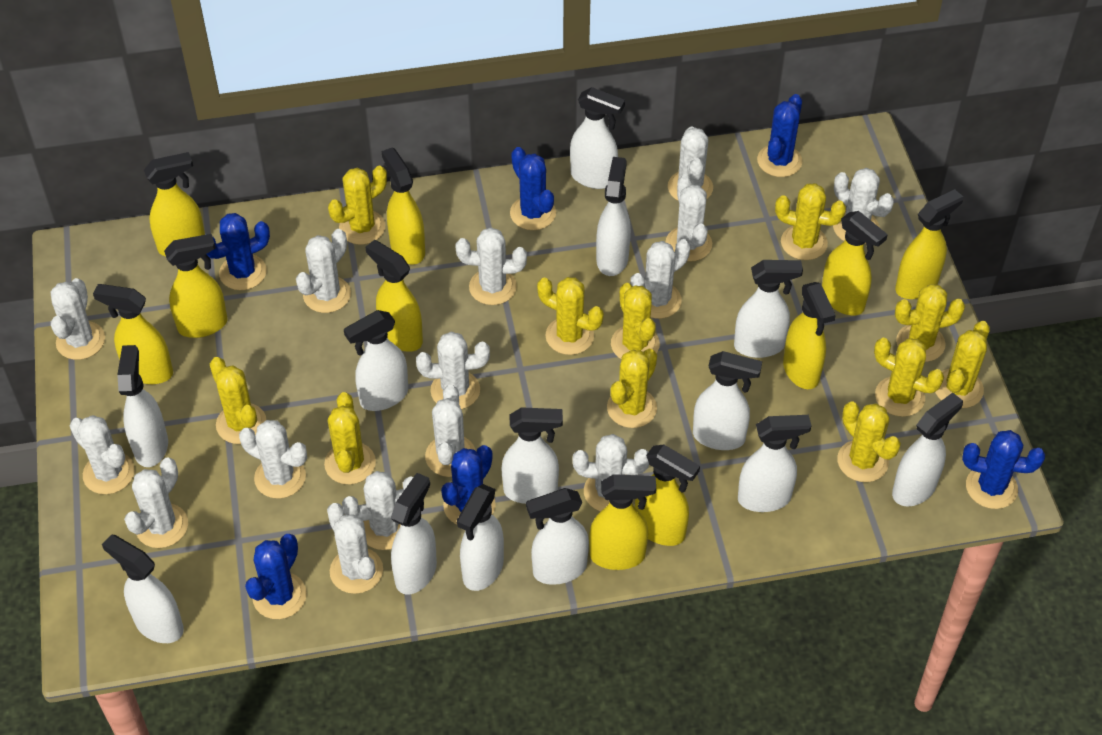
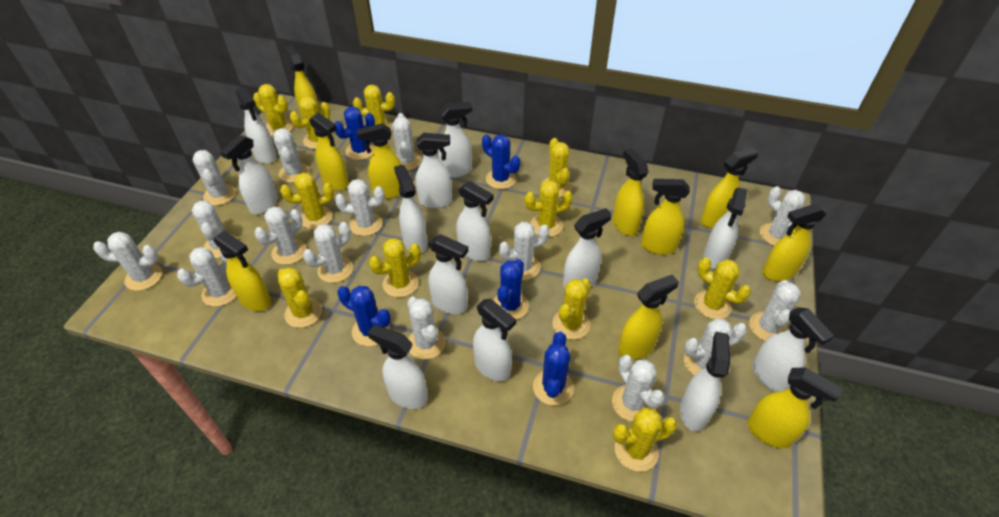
blue cactus: [206,213,270,290] [245,534,307,619] [441,445,496,525] [510,147,556,230] [757,94,802,177] [962,430,1045,509] = 6 -> [335,107,375,160] [337,286,391,347] [482,134,520,189] [493,259,529,320] [533,332,574,406] = 5

